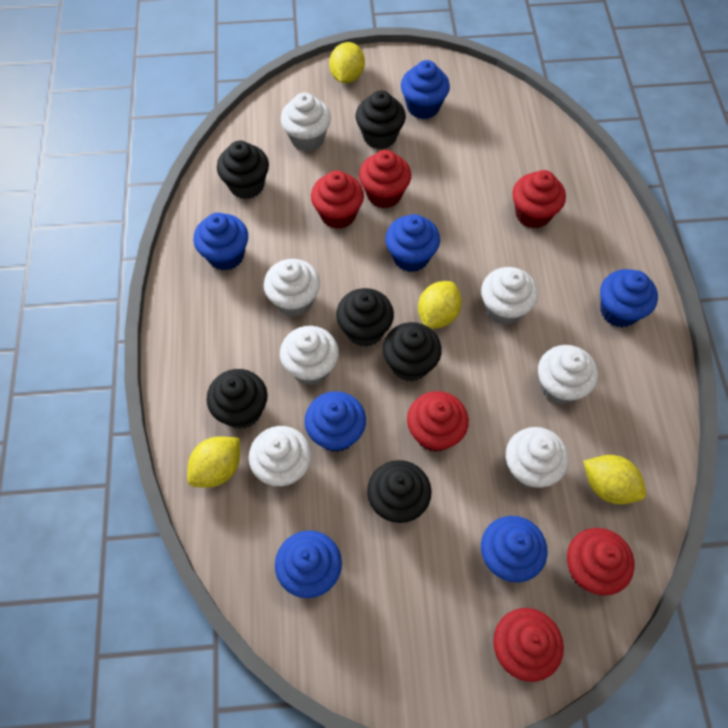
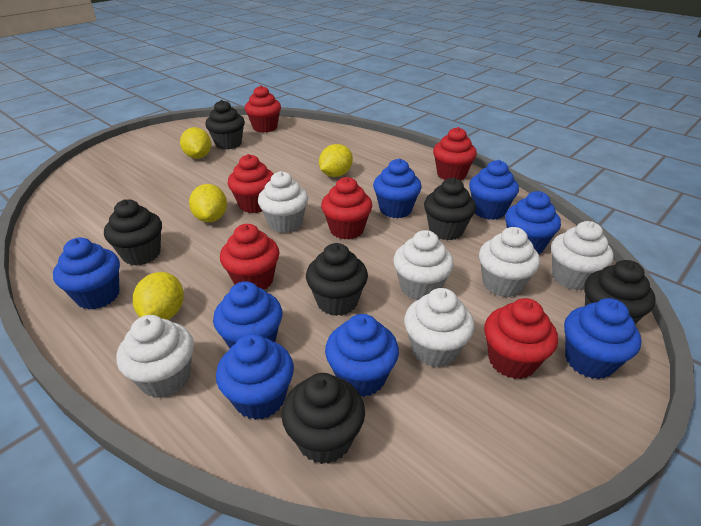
blue cupcake: [194,213,248,271] [275,531,342,598] [304,391,366,452] [385,214,440,272] [401,60,450,119] [481,516,548,583] [600,269,658,327] = 7 -> [53,238,120,310] [213,281,282,348] [216,334,294,420] [325,314,399,397] [373,159,422,218] [469,160,519,220] [505,191,561,254] [564,298,641,379] = 8
white cupcake: [249,426,312,487] [264,259,320,317] [280,326,339,385] [281,93,331,151] [481,267,538,325] [506,427,569,488] [538,345,598,405] = 7 -> [116,315,194,398] [258,171,308,233] [393,230,454,300] [404,288,474,367] [479,227,540,297] [551,221,614,291] = 6

